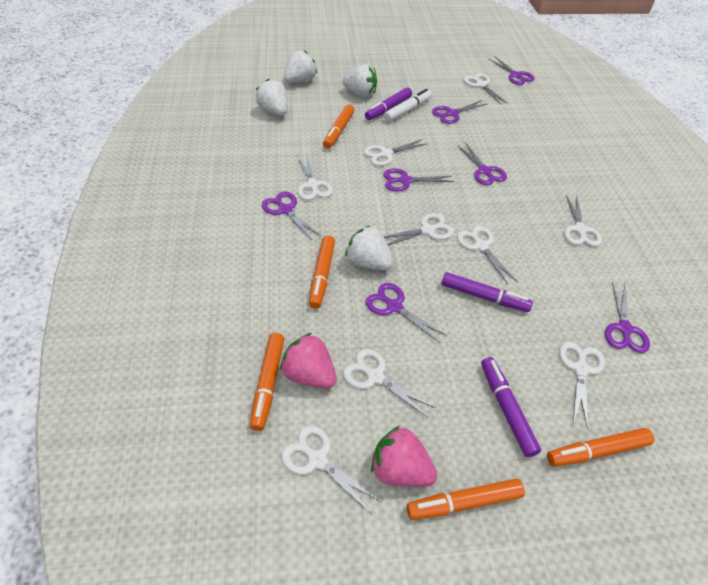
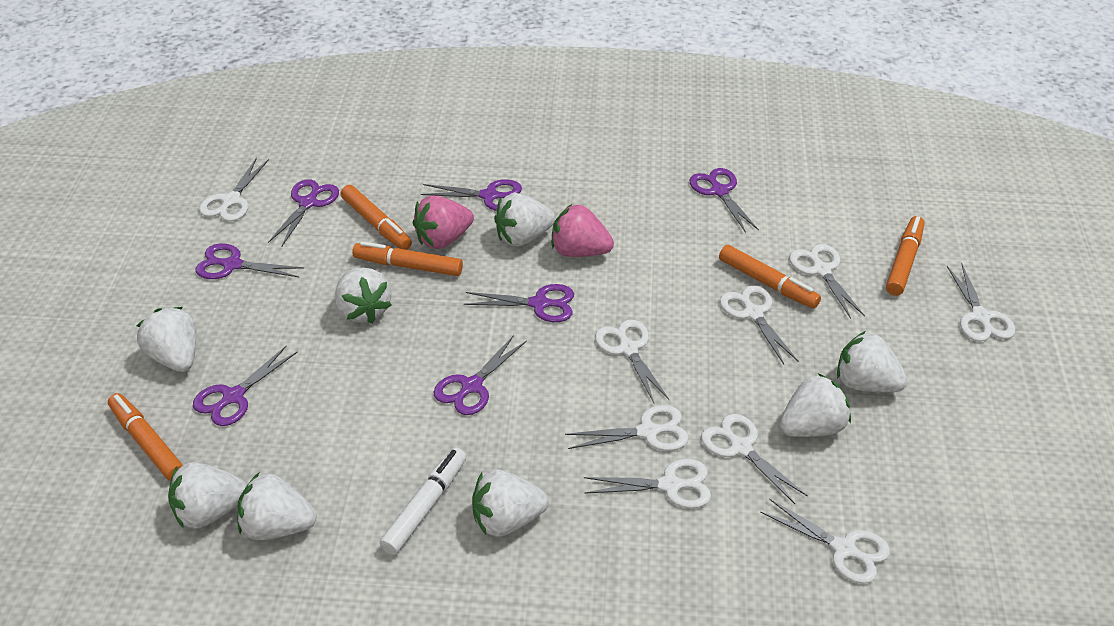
purple marker: [365,87,412,120] [442,272,533,312] [481,357,541,457] = 3 -> none = 0
white strawberry: [256,79,287,116] [284,50,317,83] [342,64,377,97] [345,225,393,270] = 4 -> [137,307,196,372] [168,462,247,529] [237,473,317,540] [335,268,391,324] [472,469,549,537] [494,193,556,247] [780,373,851,437] [837,331,908,392] = 8

